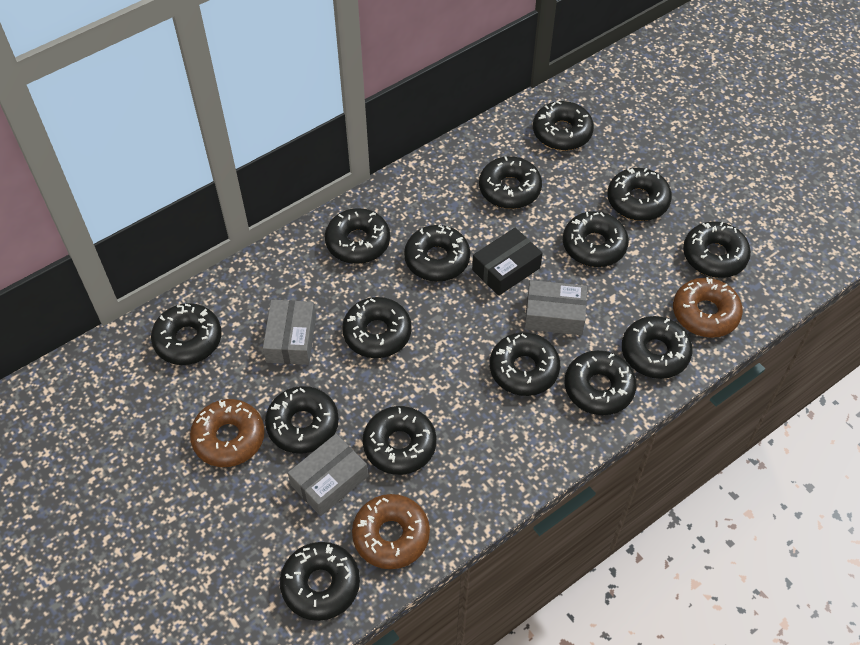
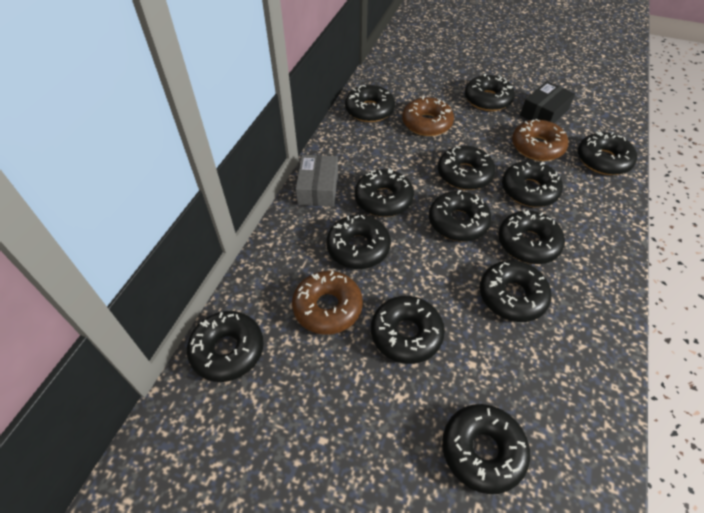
black donut: [151,303,222,365] [265,386,339,454] [280,542,360,621] [325,208,390,264] [342,297,412,358] [363,406,436,475] [404,225,470,282] [479,156,542,209] [490,332,560,396] [533,101,594,151] [563,211,629,267] [564,350,637,415] [607,168,672,221] [622,316,693,379] [683,221,751,278] = 15 -> [187,311,264,382] [326,215,391,269] [345,85,395,122] [355,168,414,217] [371,296,445,364] [429,190,492,242] [438,146,496,190] [442,404,530,494] [465,74,515,111] [480,260,552,322] [498,210,565,264] [502,161,563,207] [578,132,637,175] = 13
grey box: [263,300,316,365] [288,434,368,516] [525,280,587,335] = 3 -> [296,155,338,207] = 1

